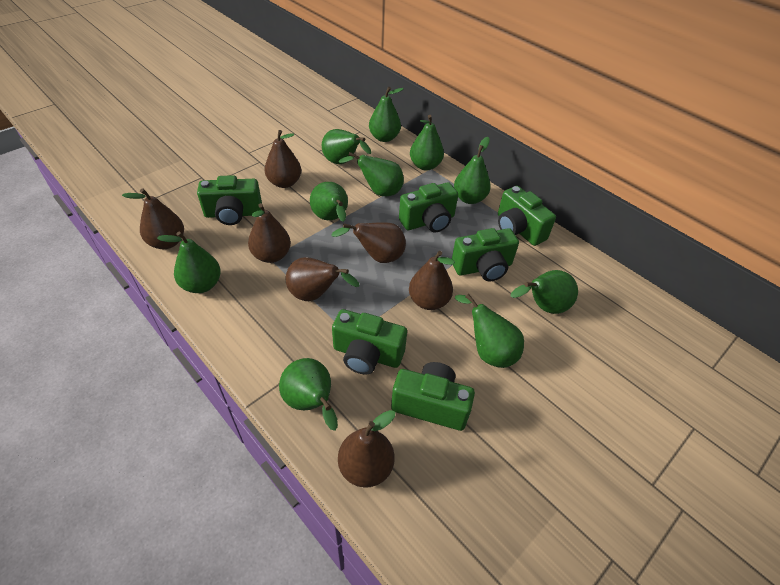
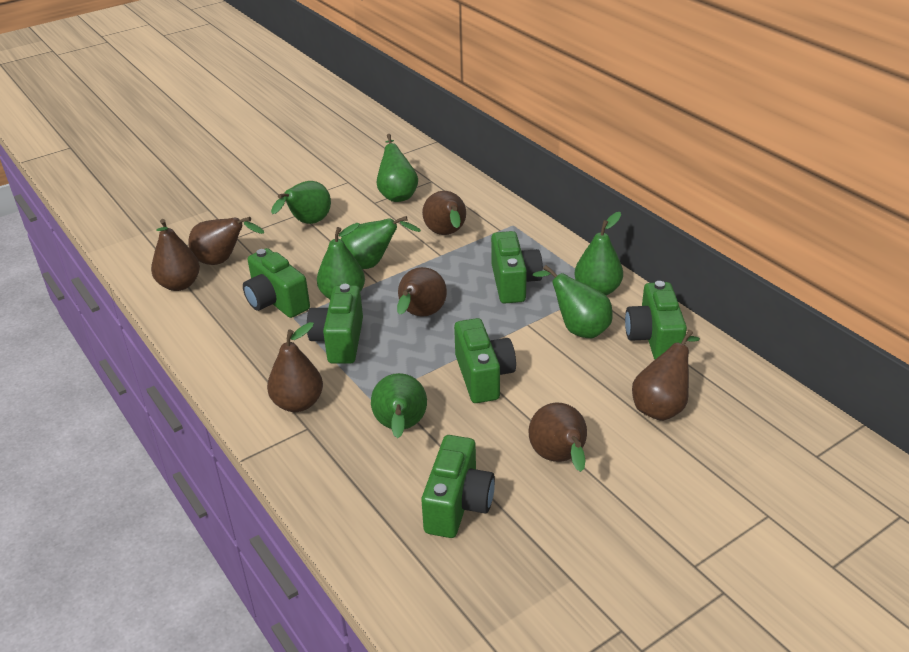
green pear: [157,231,221,293] [279,358,338,431] [310,182,348,222] [322,129,371,164] [339,152,404,196] [369,87,404,142] [410,115,444,170] [454,137,491,204] [455,294,524,368] [510,270,578,314] = 10 -> [271,181,331,224] [317,223,365,299] [341,216,421,269] [371,373,427,438] [377,134,418,202] [533,265,613,338] [574,212,623,295] = 7

